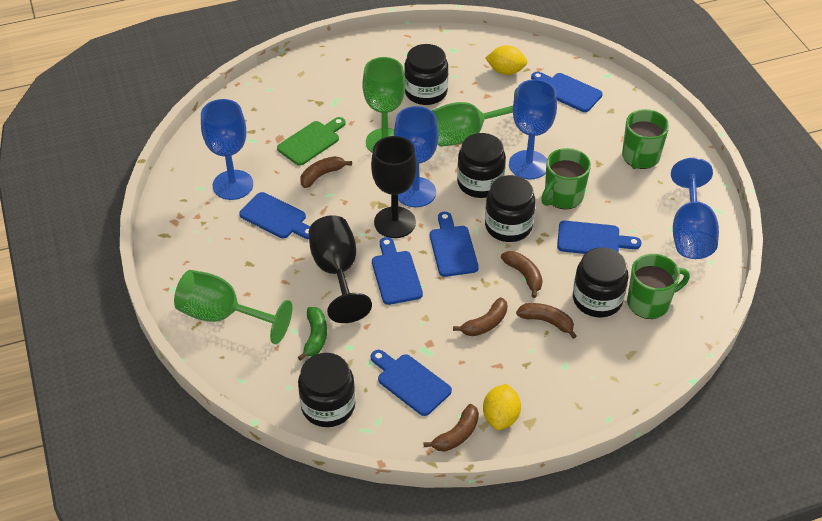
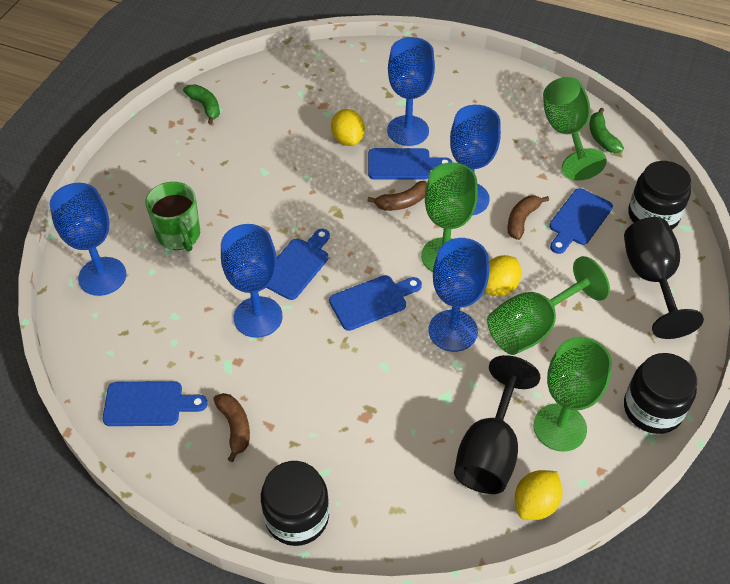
black jar: [298,353,355,427] [404,44,448,105] [457,133,506,198] [485,175,536,242] [573,247,629,318] = 5 -> [261,461,329,546] [624,353,697,434] [628,161,691,230] = 3
blue cutting board: [239,192,310,239] [371,350,452,416] [372,237,423,305] [430,212,479,277] [531,72,603,112] [557,221,642,254] = 6 -> [102,381,208,426] [266,229,330,300] [329,275,422,331] [368,148,452,180] [549,188,613,254] = 5
blue goblet: [201,99,253,200] [394,106,439,207] [509,79,557,179] [671,158,719,259] = 4 -> [49,183,126,296] [221,224,283,338] [387,37,435,146] [429,238,489,352] [450,105,501,215] = 5
brown banana: [300,156,352,188] [423,404,479,451] [453,297,508,336] [501,251,543,298] [516,303,577,339] = 5 -> [213,393,250,462] [367,181,427,211] [508,195,549,240] = 3
green banana: [298,307,327,361] = 1 -> [183,84,220,124] [590,108,624,153] = 2
green cutting board: [277,117,346,166] = 1 -> none = 0
green goblet: [174,270,292,344] [362,57,406,153] [432,88,517,147] = 3 -> [421,162,478,272] [487,256,610,355] [534,337,612,452] [543,77,607,181] = 4
green mug: [541,148,591,209] [622,109,669,169] [627,254,690,319] = 3 -> [145,182,200,251] = 1
yellow lemon: [483,384,521,430] [485,45,528,75] = 2 -> [331,109,365,146] [485,255,522,296] [515,470,563,520] = 3

